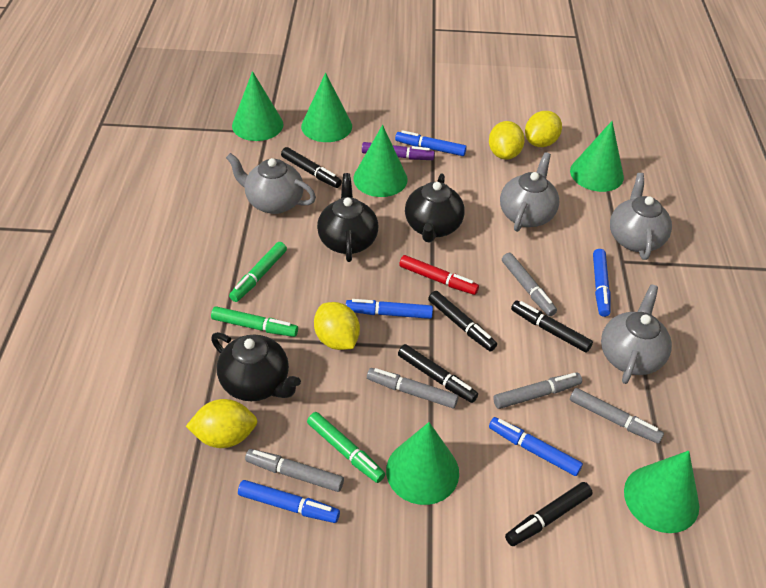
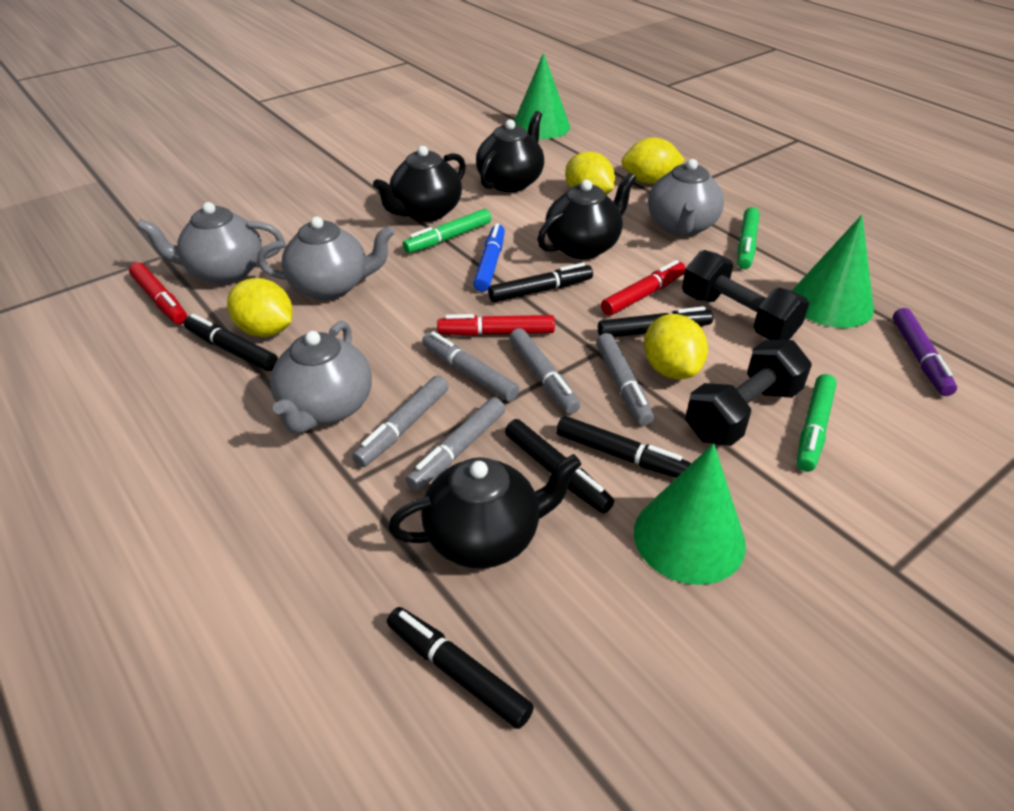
black dumbbell: none = 0 -> [682,250,809,340] [685,340,812,446] = 2
black marker: [281,147,342,188] [398,344,478,403] [428,291,497,351] [505,482,593,546] [511,301,593,353] = 5 -> [184,314,278,371] [387,607,534,729] [488,263,593,302] [505,419,614,514] [556,416,691,478] [598,306,713,337] = 6
black teapot: [211,332,301,401] [317,173,379,262] [405,173,465,243] = 3 -> [373,146,466,222] [388,454,581,569] [476,111,544,192] [537,173,636,259] = 4
blue marker: [238,480,340,523] [346,299,433,319] [395,130,467,156] [489,417,583,476] [593,249,610,317] = 5 -> [473,223,505,292] = 1
green cone: [232,71,284,141] [301,73,352,142] [353,125,408,197] [386,422,459,505] [570,121,624,192] [624,451,699,533] = 6 -> [514,53,570,139] [634,443,746,585] [792,215,874,328] = 3
red marker: [399,255,479,295] = 1 -> [129,262,187,324] [437,314,555,336] [601,260,686,316] = 3

